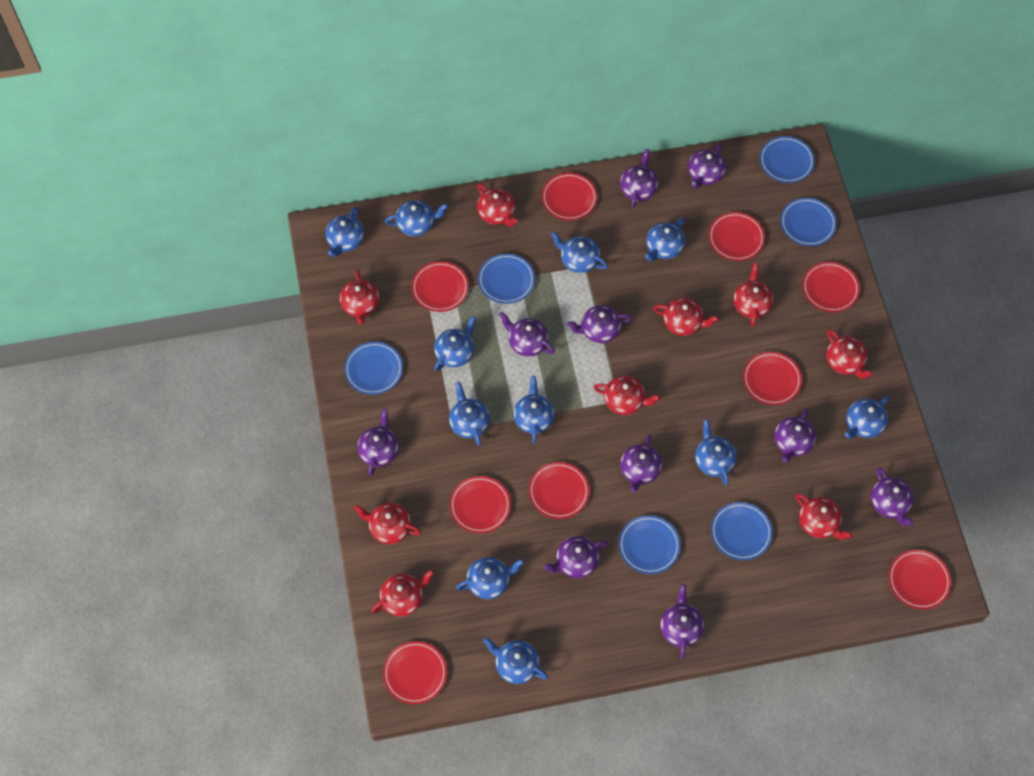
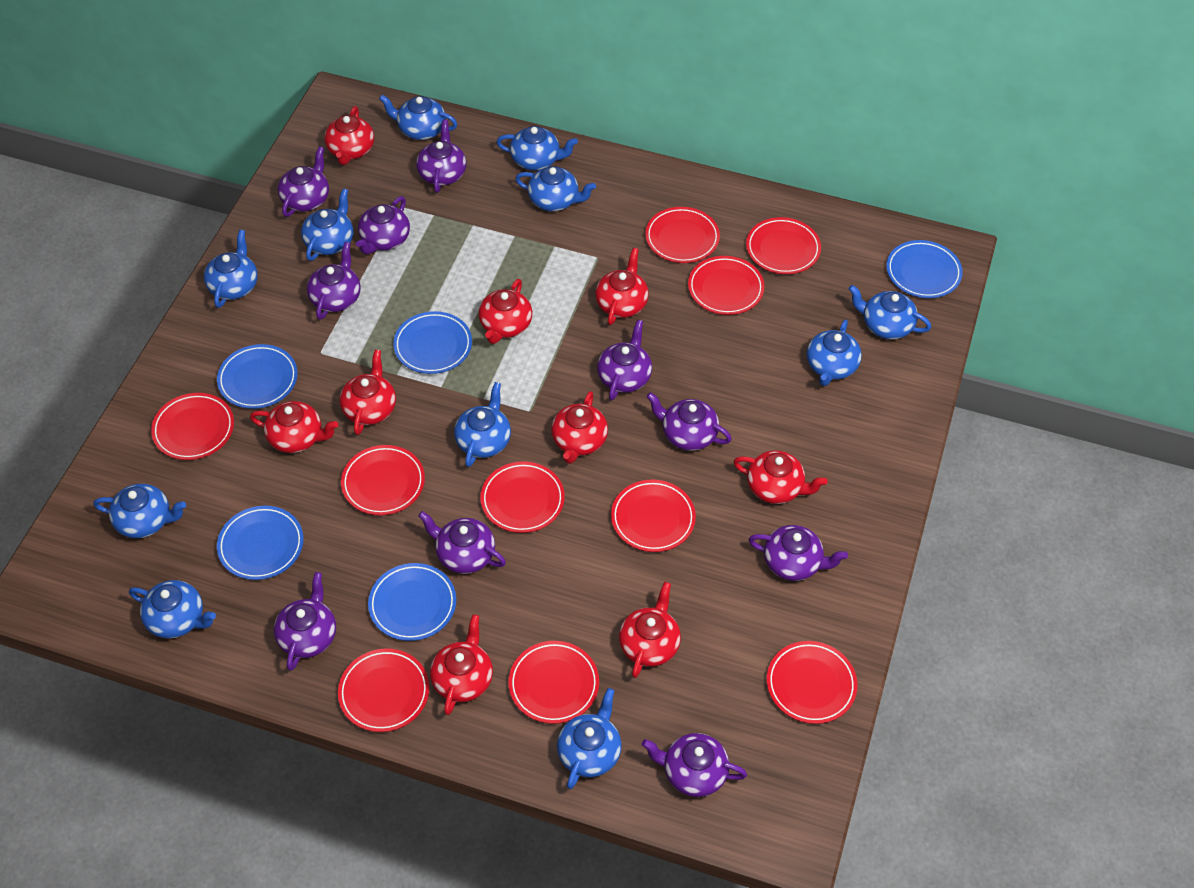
blue plate: [344,342,403,395] [478,254,535,304] [619,515,680,574] [711,502,773,560] [760,136,815,183] [780,198,837,246] = 6 -> [217,344,298,409] [217,506,304,580] [368,563,456,641] [393,311,472,374] [886,240,963,298] = 5
red plate: [383,641,447,704] [412,261,469,312] [450,476,511,533] [529,462,589,519] [542,173,597,221] [708,212,765,261] [743,352,802,405] [802,262,860,312] [888,550,951,610] = 9 -> [151,393,234,460] [338,649,429,732] [341,445,425,515] [481,461,565,533] [509,641,599,724] [611,480,696,552] [645,207,720,263] [688,256,764,315] [746,217,821,274] [767,641,857,724] = 10

